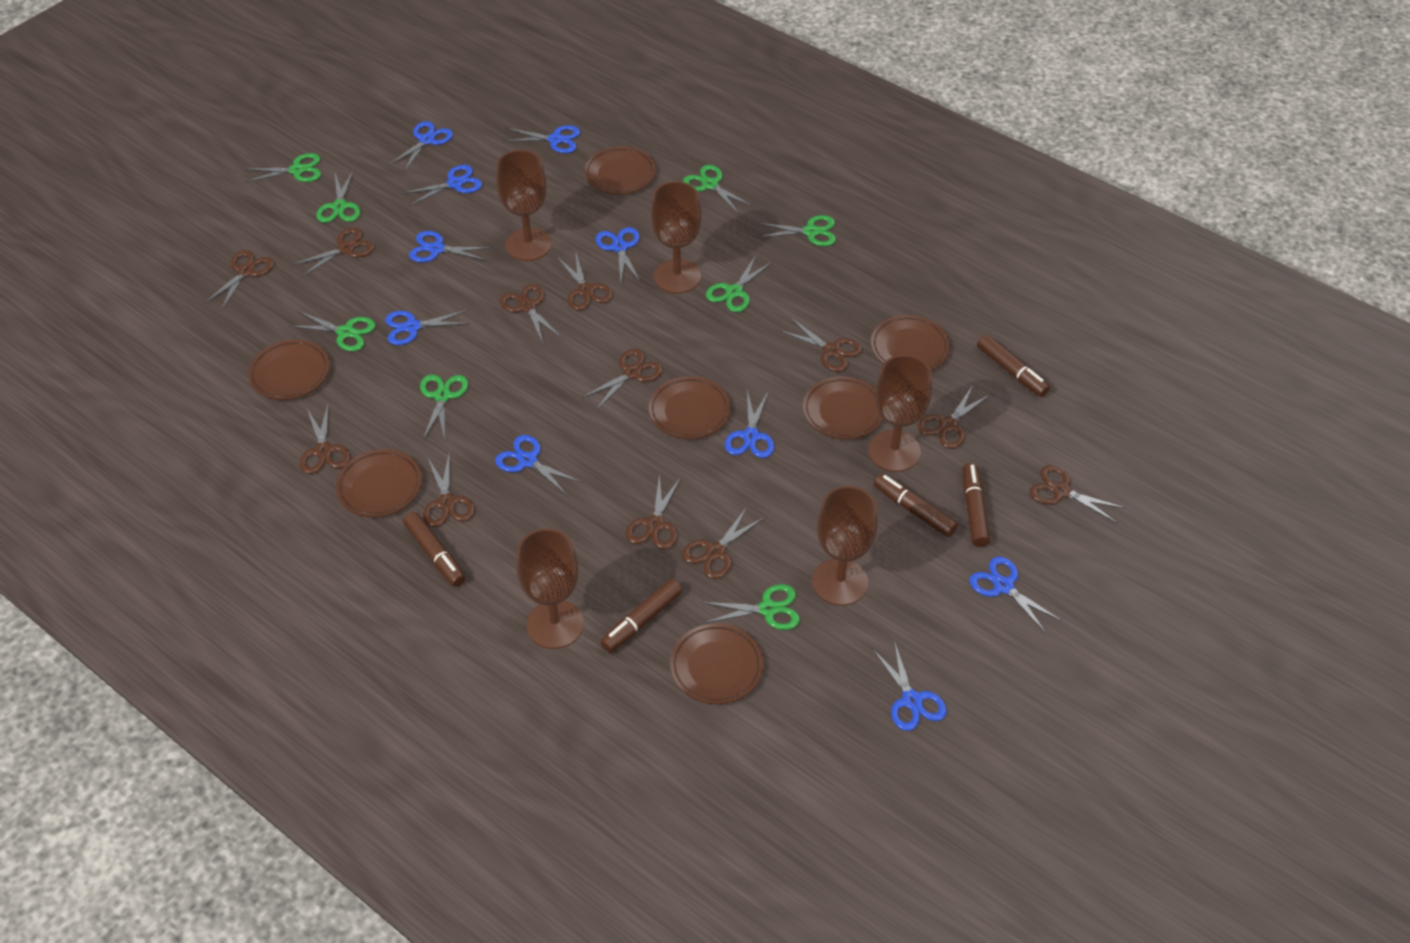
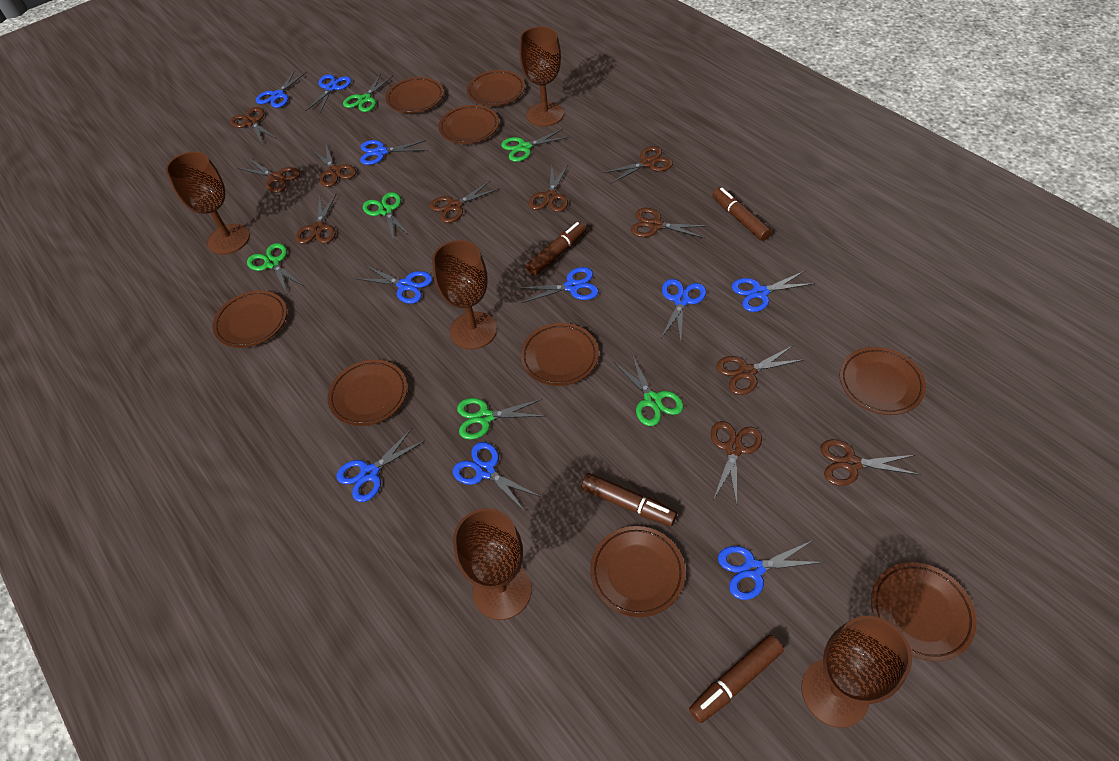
brown marker: [403,512,466,587] [600,579,682,652] [874,474,958,537] [963,463,990,547] [977,334,1050,397] = 5 -> [526,222,586,276] [581,473,677,526] [689,635,784,723] [713,188,772,241] = 4
brown plate: [248,340,330,400] [336,449,422,517] [584,146,656,194] [649,376,731,439] [670,623,763,704] [803,377,883,439] [871,315,950,370] = 7 -> [213,291,287,348] [327,360,407,426] [385,77,444,113] [438,105,499,144] [467,70,525,106] [520,323,599,386] [590,526,685,617] [839,347,926,415] [871,562,977,661] = 9
brown scissors: [204,250,274,310] [292,228,375,277] [300,405,350,474] [423,455,475,527] [499,284,562,343] [557,253,613,310] [582,349,663,410] [626,473,681,549] [682,507,765,579] [779,318,862,372] [918,385,991,449] [1029,465,1125,523] = 12 -> [230,107,277,145] [237,158,300,193] [296,194,336,244] [311,145,356,187] [429,180,500,223] [529,165,568,212] [602,146,673,183] [631,208,705,238] [711,421,762,505] [716,345,803,395] [820,440,921,486] = 11
green scissors: [244,153,321,183] [289,311,376,351] [316,171,360,223] [420,374,468,440] [683,165,753,214] [701,584,800,630] [706,255,772,312] [757,215,836,246] = 8 -> [247,243,305,295] [343,74,393,112] [363,192,411,241] [457,398,543,440] [501,129,570,162] [614,354,684,426] = 6

